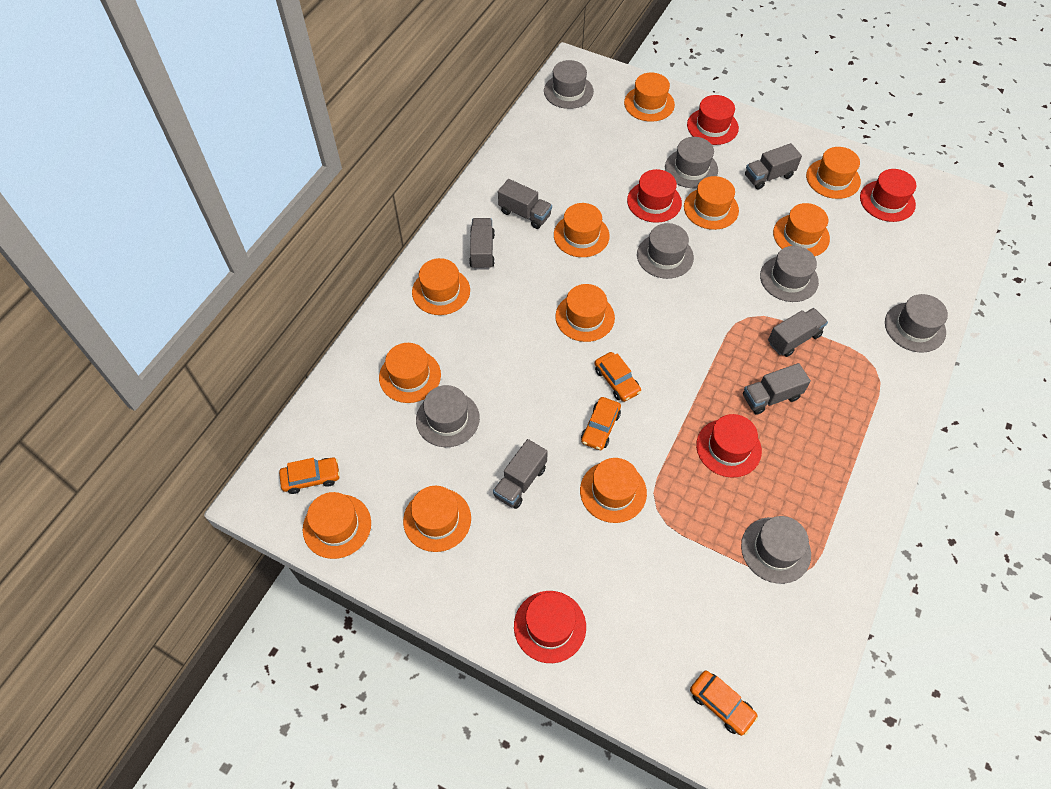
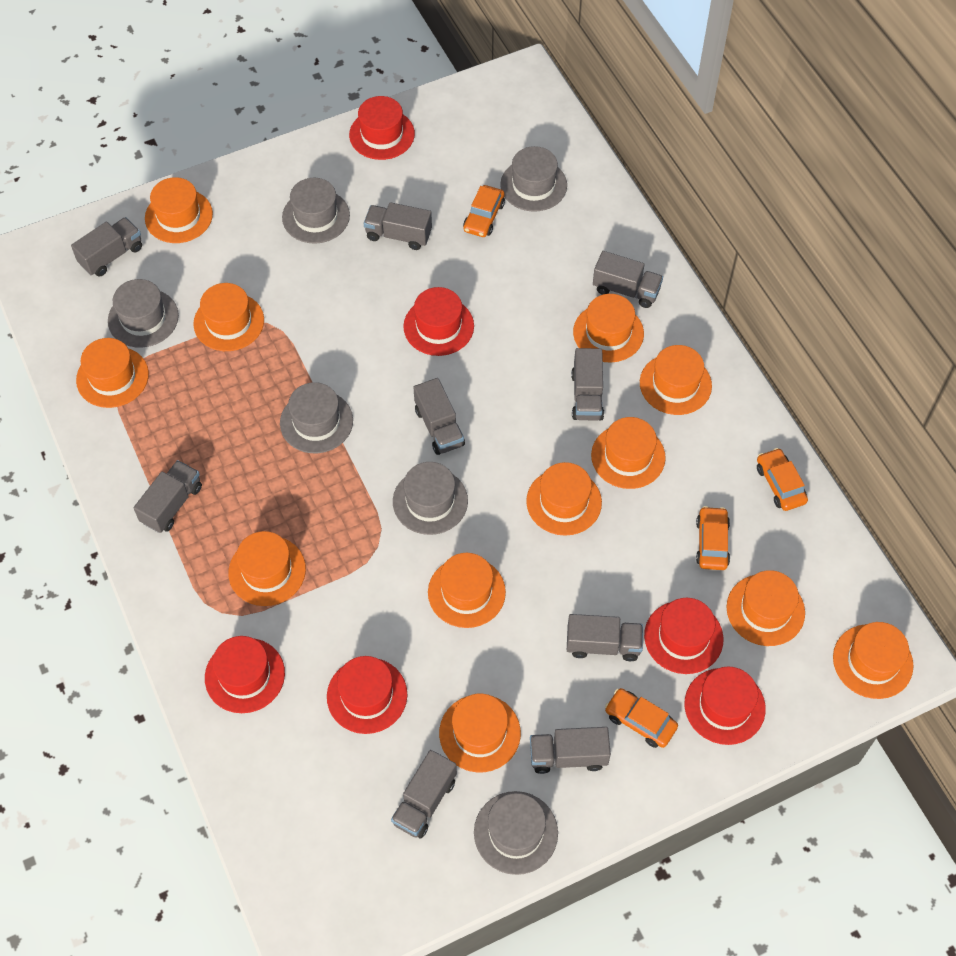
grey hat: [416,385,480,447] [544,60,594,109] [637,223,694,279] [665,137,718,188] [741,516,811,584] [760,246,819,302] [885,294,948,353] = 7 -> [108,279,179,348] [280,382,353,453] [282,178,350,244] [393,462,468,535] [474,791,558,875] [500,146,567,212] = 6
grey truck: [469,218,495,270] [493,439,548,509] [498,179,552,229] [743,363,811,415] [745,143,802,190] [768,308,828,357] = 6 -> [71,217,142,277] [134,460,202,533] [364,202,432,250] [391,750,457,839] [413,378,465,455] [530,727,611,774] [567,614,643,661] [571,348,604,421] [593,251,663,308] = 9
orange hat: [303,492,371,559] [379,343,441,403] [403,486,471,552] [412,258,470,315] [554,203,610,257] [555,284,615,342] [580,458,647,523] [624,72,675,122] [684,176,739,230] [773,203,830,256] [806,147,861,199] = 11 -> [76,338,149,408] [145,177,213,243] [193,283,264,351] [228,531,306,606] [428,553,506,628] [439,694,521,772] [526,462,602,536] [573,294,644,363] [591,417,666,489] [640,345,712,415] [727,570,805,646] [833,622,913,699] = 12
red hat: [514,591,586,663] [627,169,682,223] [687,95,739,145] [696,414,762,478] [860,169,916,222] = 5 -> [205,636,285,713] [327,656,407,734] [349,96,415,160] [403,287,474,356] [644,598,724,674] [685,667,766,745] = 6

